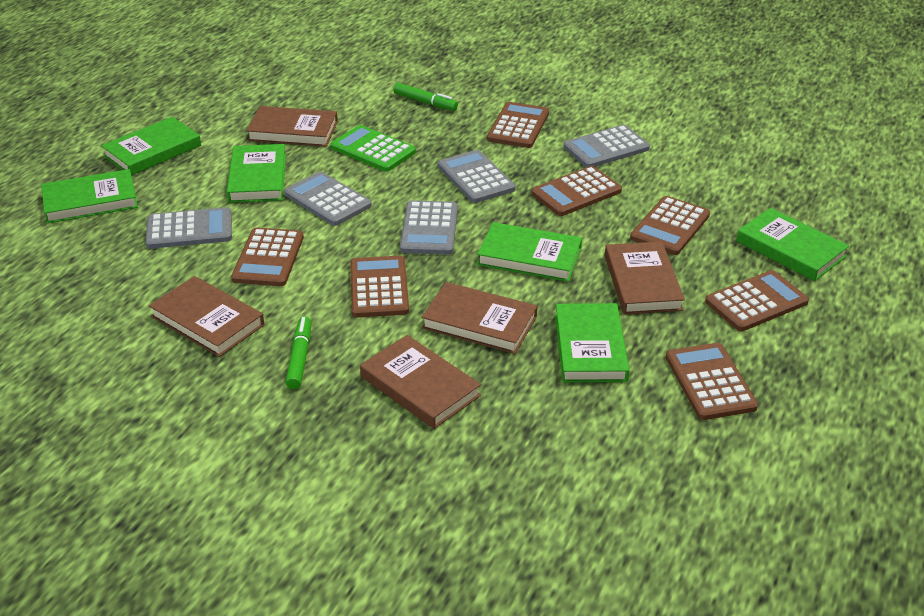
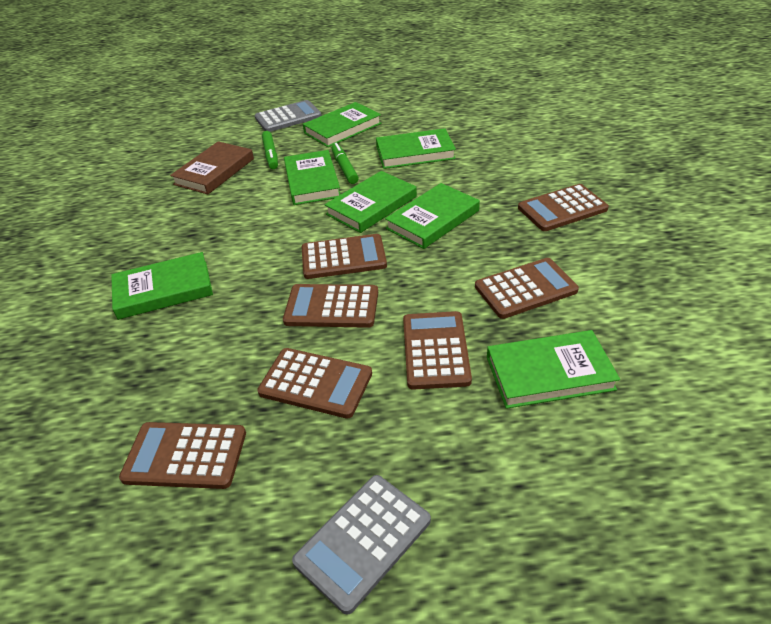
brown book: [149,276,264,357] [246,106,338,147] [360,335,481,429] [421,282,537,354] [605,241,685,315] = 5 -> [170,141,254,194] = 1
green book: [41,169,138,224] [101,117,201,176] [227,144,286,203] [477,222,582,282] [555,303,630,383] [736,208,849,281] = 6 -> [111,252,213,320] [284,150,341,205] [303,102,381,147] [324,171,417,233] [376,128,456,169] [385,183,480,249] [487,330,620,409] = 7
green calculator: [331,125,416,172] = 1 -> none = 0
grey calculator: [145,207,232,249] [284,171,372,226] [400,200,458,255] [438,150,515,203] [563,125,650,167] = 5 -> [255,100,322,132] [292,475,431,615] = 2

